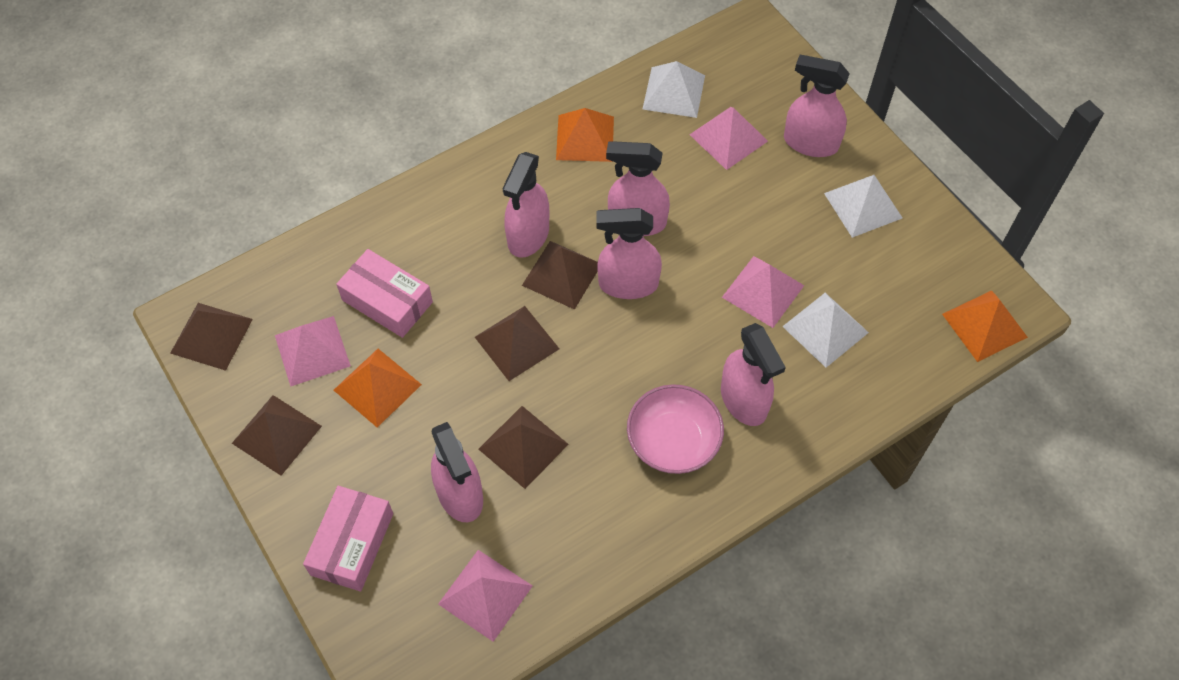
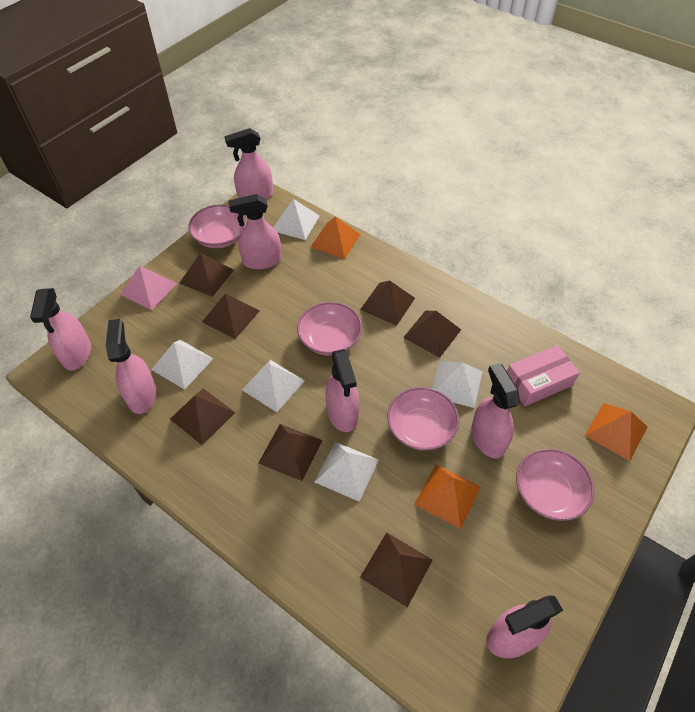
brown pyramid: [170,303,253,371] [232,395,322,476] [475,306,559,381] [478,406,569,489] [522,241,598,310] = 5 -> [170,388,235,445] [179,253,234,297] [202,293,260,339] [258,424,322,481] [360,280,415,326] [360,532,433,607] [403,311,461,358] = 7
pink bowl: [627,384,724,474] = 1 -> [188,205,246,248] [297,302,362,356] [387,387,459,451] [516,449,595,521] = 4
pink box: [303,486,393,592] [336,249,433,338] = 2 -> [507,345,580,406] = 1
pink pyramid: [275,316,351,387] [438,550,533,642] [689,107,768,170] [722,256,805,328] = 4 -> [120,266,177,310] = 1
pink spray bottle: [431,422,483,522] [503,152,549,258] [596,208,662,299] [606,141,670,236] [721,323,786,426] [784,55,850,157] = 6 -> [30,288,91,371] [106,319,157,414] [224,128,273,199] [228,194,282,270] [325,349,360,432] [471,363,520,459] [486,595,563,658] = 7
white pyramid: [643,61,705,118] [782,293,869,367] [824,175,903,238] = 3 -> [151,340,214,390] [242,360,305,412] [273,199,319,240] [314,442,379,502] [432,361,483,408] = 5

